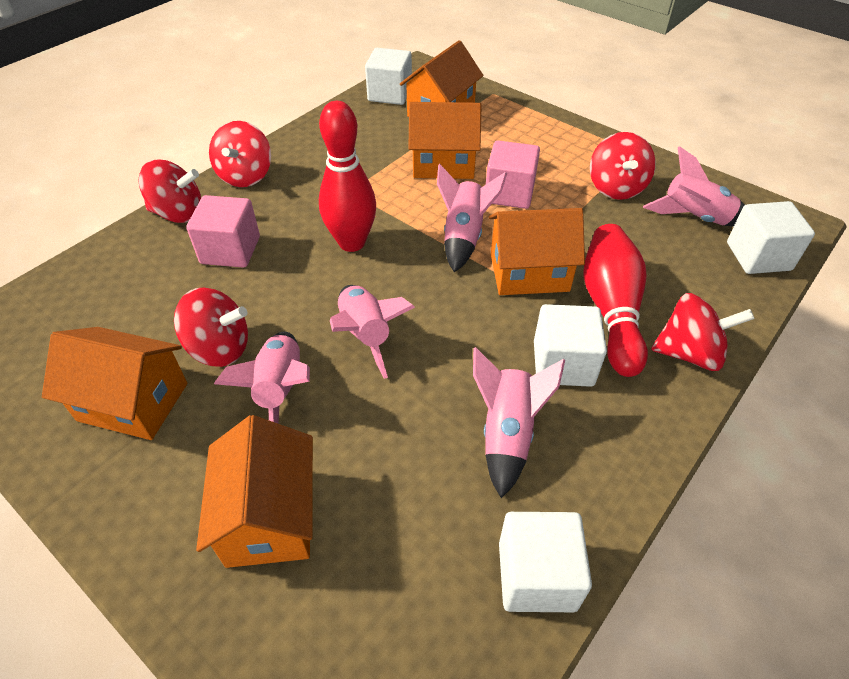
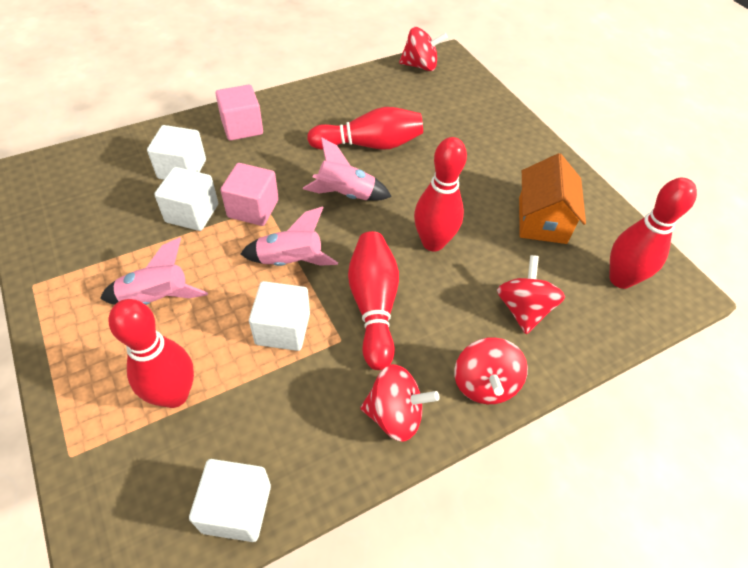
orange house: [42,327,188,440] [196,415,313,568] [400,40,484,117] [408,102,482,179] [489,208,585,295] = 5 -> [519,153,586,244] = 1
pink rocket: [214,332,310,424] [330,285,415,379] [437,164,507,272] [473,347,565,498] [643,146,744,227] = 5 -> [100,237,208,305] [241,206,338,266] [303,137,392,201] = 3
red bowling pin: [319,101,376,252] [583,224,648,377] = 2 -> [109,299,194,408] [307,107,423,150] [348,231,399,370] [414,137,467,251] [609,178,697,289] = 5
red spinning top: [138,159,201,223] [174,288,248,367] [209,121,271,187] [590,132,656,200] [651,293,755,371] = 5 -> [360,364,440,441] [399,27,448,71] [454,337,528,404] [497,255,565,334] = 4

